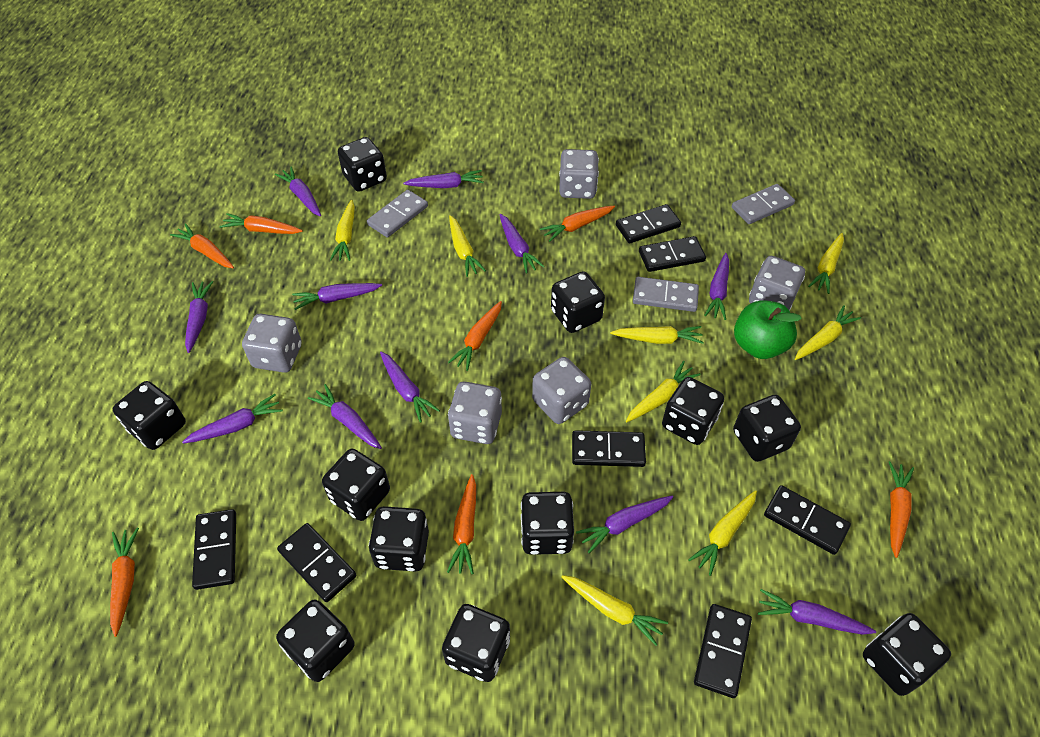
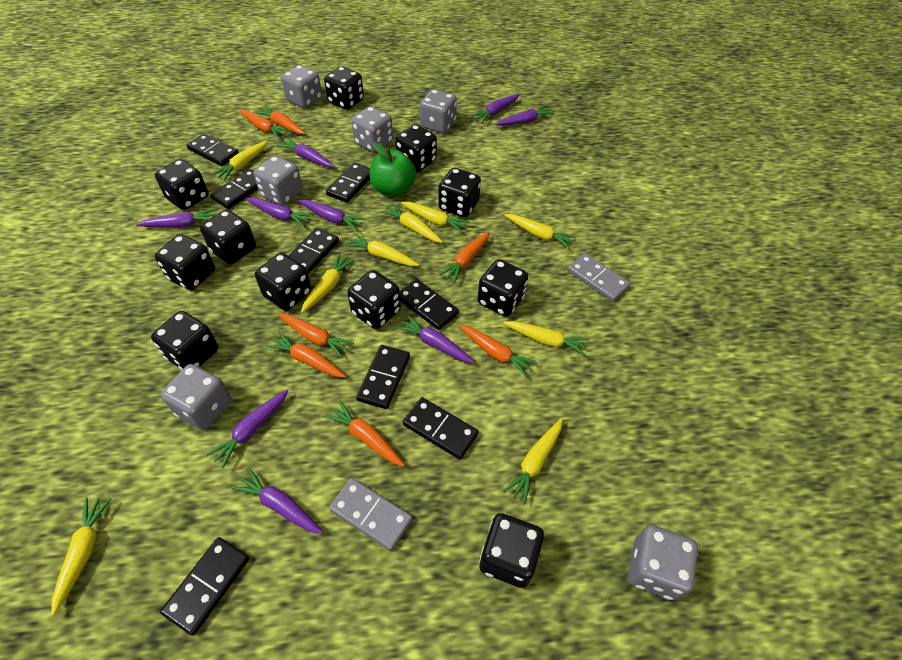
black domino: [192,509,236,590] [277,523,356,602] [572,430,646,467] [616,204,681,244] [639,236,706,272] [694,604,752,698] [764,485,851,555] = 7 -> [160,537,250,636] [187,133,239,166] [210,169,258,209] [289,228,339,274] [326,162,370,203] [356,345,410,409] [400,279,459,330] [403,397,479,460] = 8
grey dice: [242,314,302,373] [448,381,502,444] [532,357,591,424] [559,149,599,199] [749,256,805,311] = 5 -> [161,364,232,430] [254,156,303,206] [281,65,322,108] [351,106,393,153] [420,89,457,133] [628,525,698,600] = 6
grey domino: [367,190,428,238] [633,277,699,312] [732,184,795,224] = 3 -> [329,478,413,551] [567,253,631,302] = 2
purple carrot: [182,394,283,444] [185,281,213,353] [275,167,321,216] [292,283,382,310] [308,384,382,449] [380,352,440,423] [403,170,484,188] [499,214,545,274] [576,496,673,553] [704,253,729,320] [758,589,876,635] = 11 -> [136,209,216,228] [206,389,289,468] [232,468,323,534] [246,198,314,227] [277,138,335,167] [298,200,366,231] [395,315,474,363] [472,94,519,123] [495,105,555,126] = 9
yellow carrot: [330,200,355,261] [449,215,486,277] [561,575,668,646] [610,326,704,344] [626,361,701,422] [688,490,757,576] [795,305,861,360] [808,233,844,294] = 8 -> [51,497,111,616] [212,141,268,181] [301,253,355,313] [345,233,419,266] [380,203,443,243] [401,202,470,233] [503,321,590,355] [503,419,562,505] [504,214,576,249] = 9

